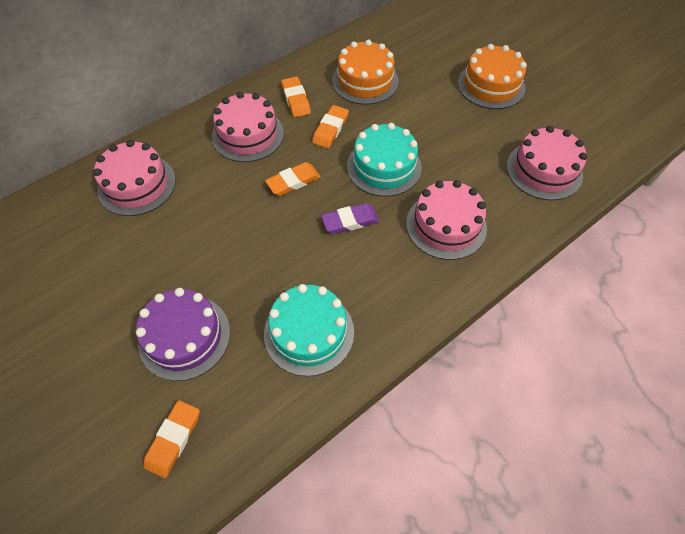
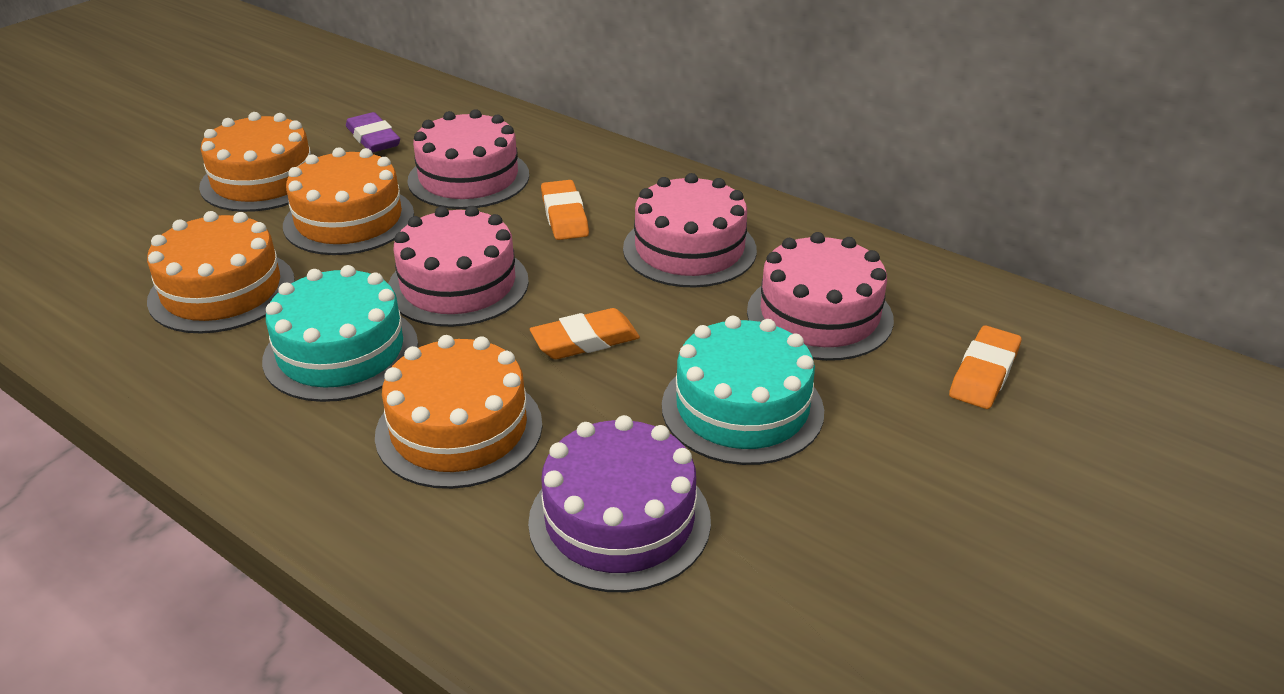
orange cake: [332,40,399,105] [458,44,527,109] = 2 -> [147,211,295,334] [199,112,311,212] [283,147,414,255] [375,335,542,489] = 4
orange eraser: [143,400,200,478] [265,162,321,196] [281,76,311,117] [312,105,349,148] = 4 -> [530,308,640,359] [541,180,589,240] [949,326,1021,409] = 3

